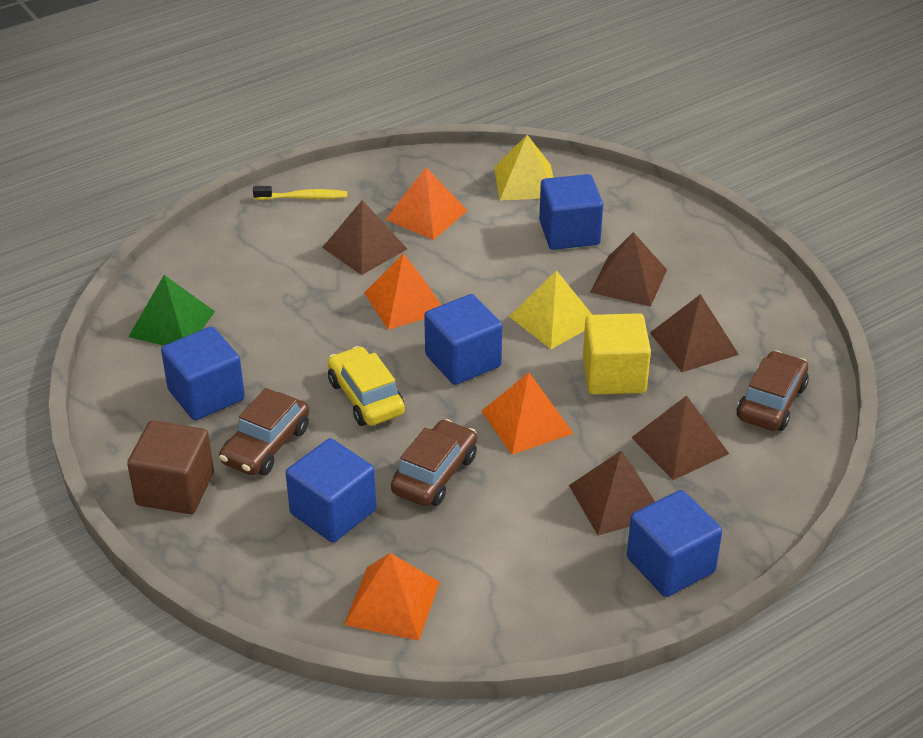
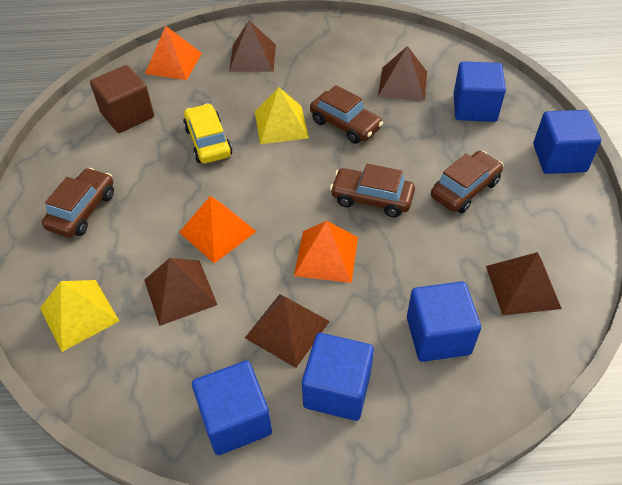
brown car: [219,388,309,476] [391,419,477,506] [737,351,809,431] = 3 -> [42,168,114,237] [310,85,383,144] [330,164,415,217] [431,151,503,213] = 4
green pyramid: [128,275,215,346] = 1 -> none = 0
orange pyramid: [344,553,440,641] [364,253,441,330] [385,167,468,240] [481,372,574,455] = 4 -> [145,26,202,80] [179,196,257,263] [294,221,358,283] = 3
yellow cube: [583,313,651,395] = 1 -> none = 0
yellow toothbrush: [253,186,347,200] = 1 -> none = 0

